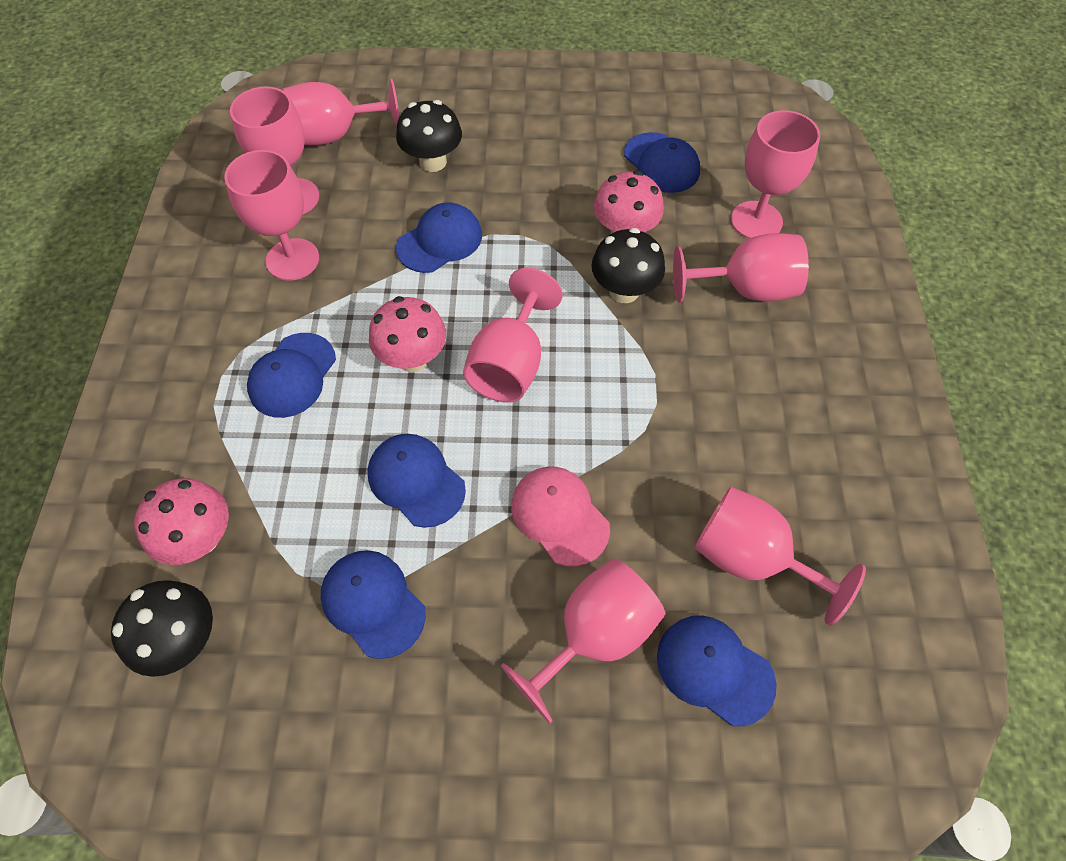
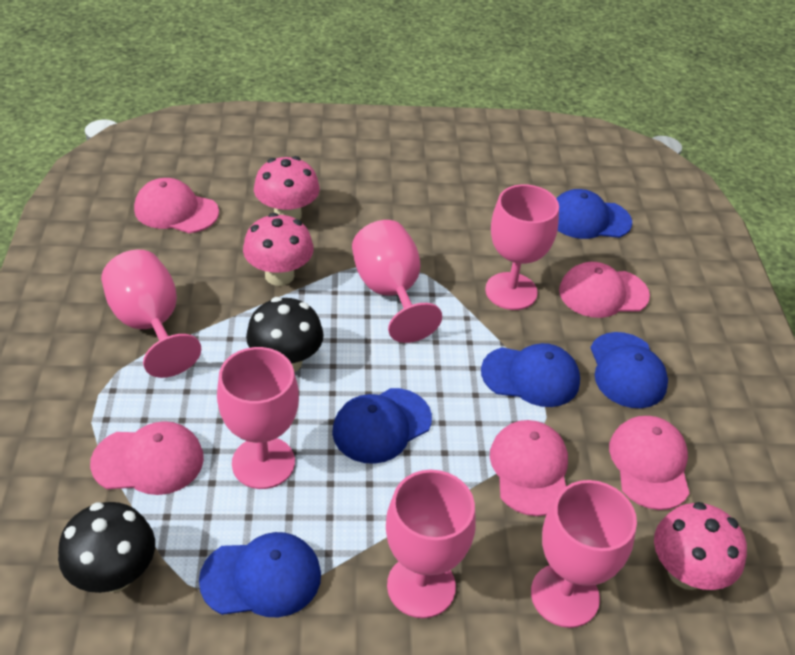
black mushroom: [111,580,213,677] [396,100,462,172] [592,228,665,303] = 3 -> [58,502,155,593] [246,297,324,372] = 2
blue cap: [247,333,336,418] [321,550,426,659] [368,434,466,528] [396,202,482,273] [624,132,700,193] [657,616,777,726] = 6 -> [199,532,321,617] [332,388,432,464] [481,343,580,407] [556,189,632,239] [591,332,668,408] = 5
pink cap: [511,467,610,567] = 1 -> [90,421,204,495] [134,178,219,233] [490,420,568,516] [559,262,650,318] [609,416,690,510] = 5
pink goblet: [224,150,319,281] [230,87,319,215] [284,78,400,145] [463,268,563,403] [501,559,665,723] [673,233,809,303] [695,487,866,626] [731,110,820,239] = 8 -> [101,249,202,378] [217,347,299,489] [352,220,442,343] [386,470,476,618] [485,184,559,310] [531,480,637,628] = 6

